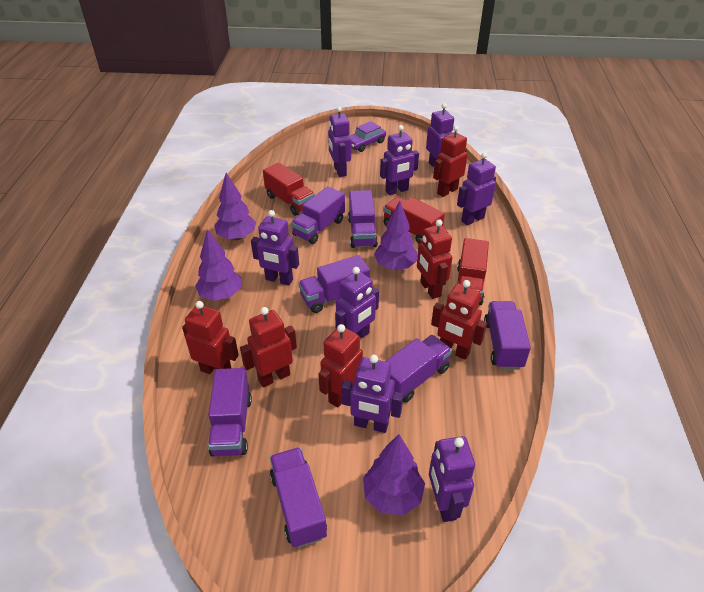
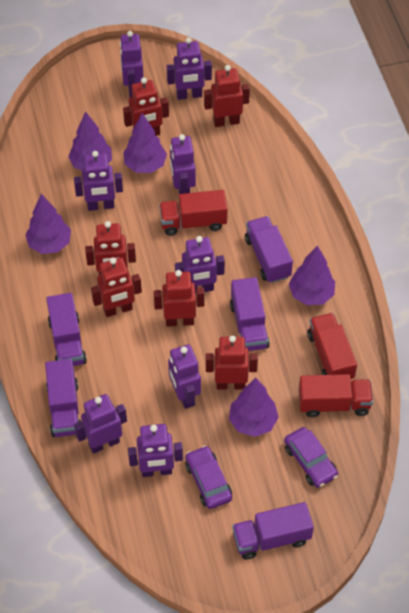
purple car: [350,121,386,152] = 1 -> [185,446,232,509] [284,427,338,488] = 2
purple tree: [195,229,242,301] [214,173,256,240] [363,434,425,515] [374,201,417,270] = 4 -> [25,194,71,254] [68,112,112,170] [123,113,167,173] [229,378,279,437] [289,245,335,305] = 5
purple truck: [208,368,252,456] [270,447,327,548] [291,186,345,244] [298,255,370,313] [348,190,378,248] [385,335,452,403] [484,301,531,369] = 7 -> [45,359,81,437] [46,293,87,366] [230,277,270,351] [232,502,314,560] [245,216,293,283] = 5

